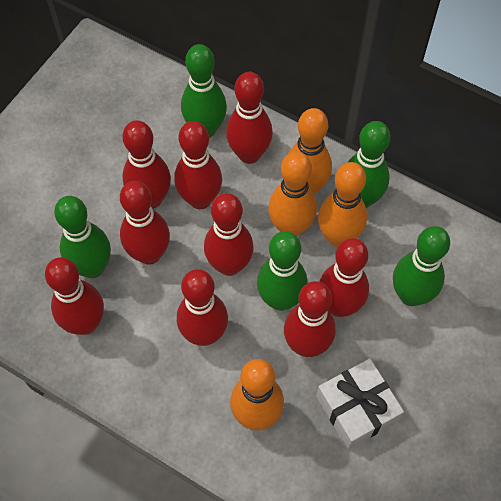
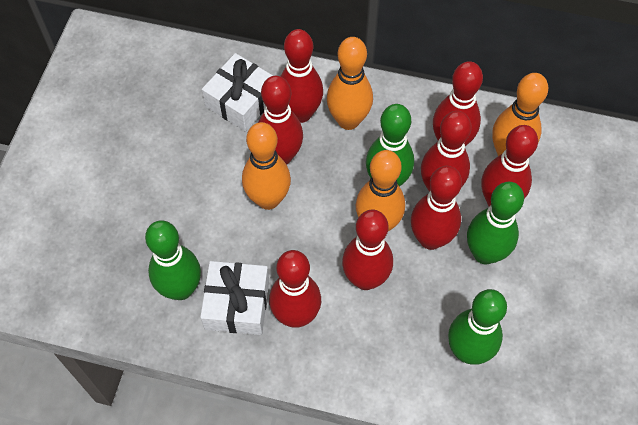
green bowling pin: [54,196,111,278] [181,44,227,138] [257,231,307,311] [347,121,390,208] [393,226,450,306] = 5 -> [145,221,201,300] [366,104,414,187] [448,289,507,365] [467,182,524,265] = 4
red bowling pin: [45,257,104,335] [120,181,170,265] [122,120,171,209] [175,121,222,209] [177,269,228,346] [204,193,253,276] [226,72,273,164] [284,281,336,357] [319,238,369,317] = 9 -> [258,76,303,165] [269,250,321,328] [280,29,323,123] [342,210,393,290] [411,166,462,250] [421,111,471,192] [433,61,483,146] [481,125,538,206] = 8
white gift: [316,358,404,449] = 1 -> [200,261,269,335] [202,53,273,132] = 2

